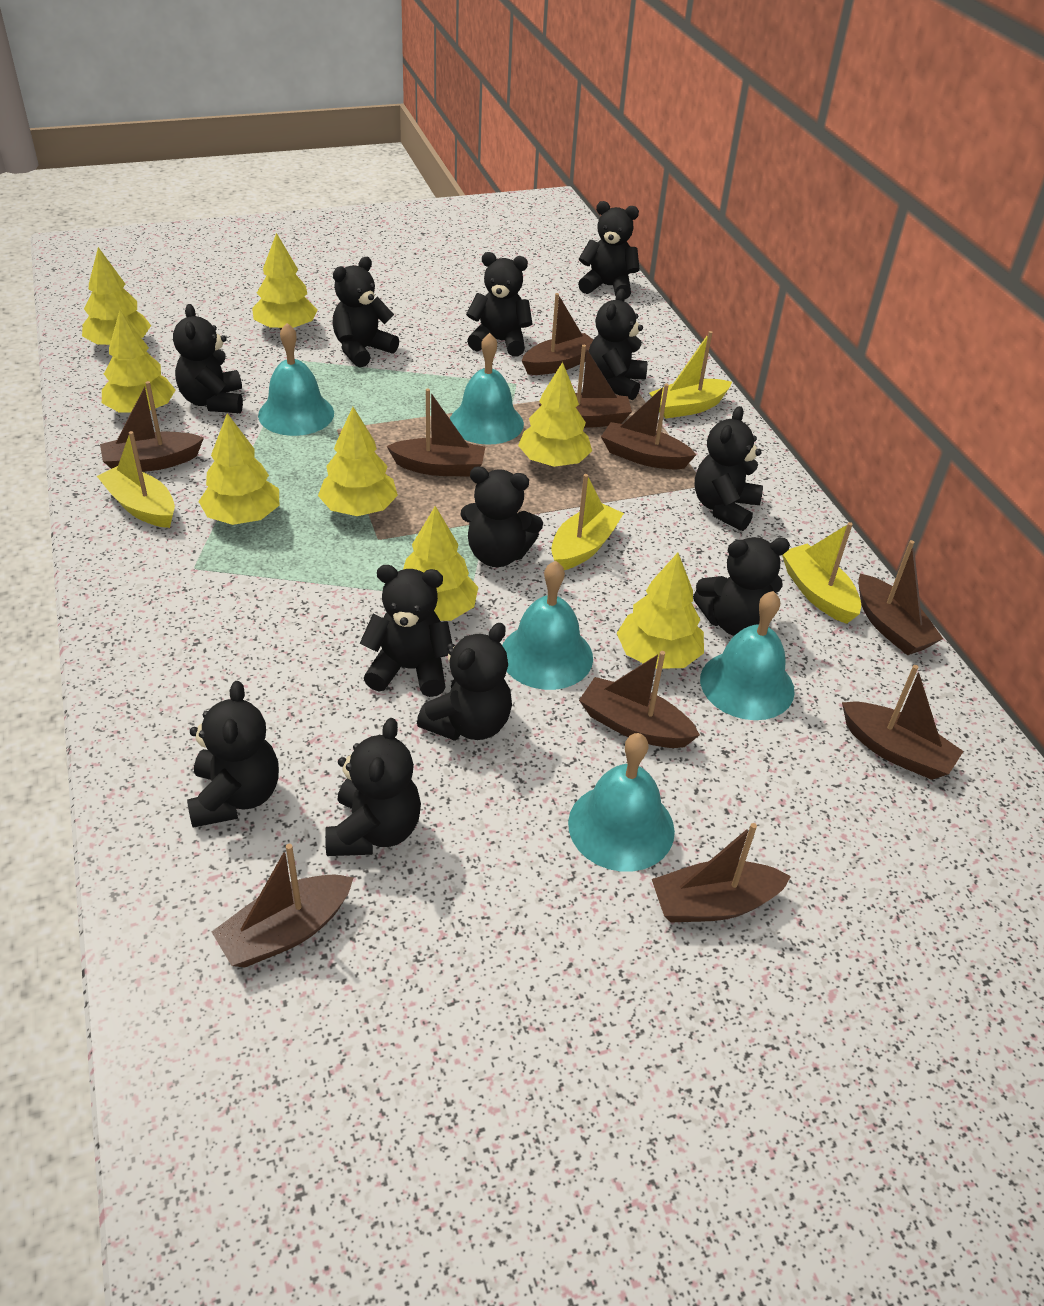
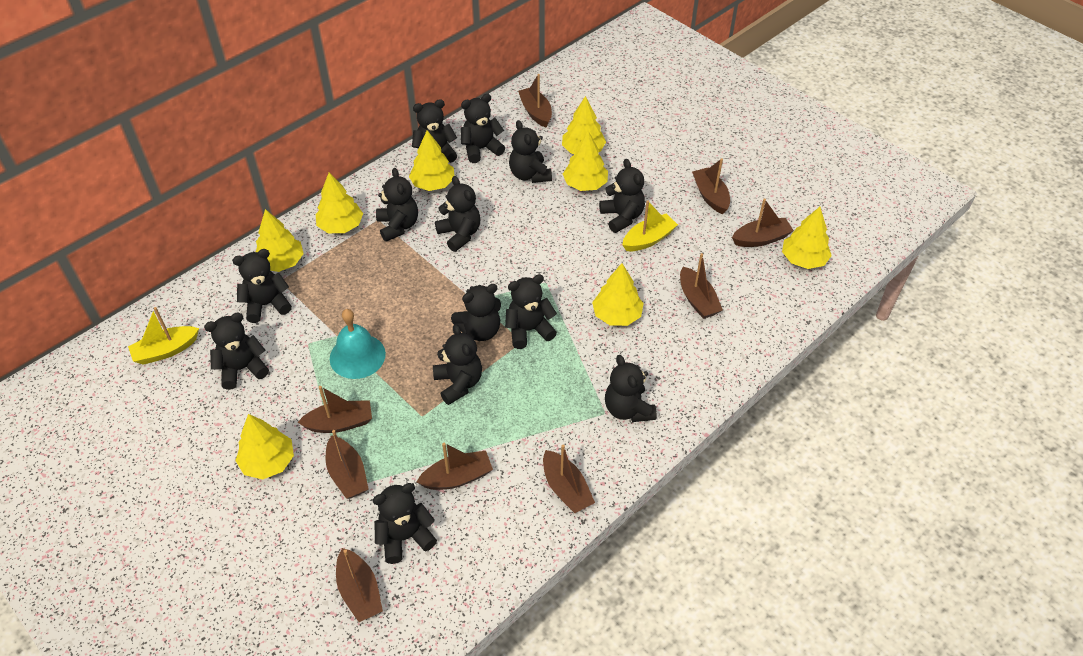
black teddy bear: [173,304,243,413] [187,681,279,828] [325,718,421,856] [332,257,399,367] [359,565,452,697] [417,623,512,741] [460,466,543,567] [466,252,532,356] [578,201,640,299] [589,289,647,400] [693,537,790,636] [694,406,763,531] = 12 -> [204,312,269,390] [232,249,292,323] [373,483,437,564] [376,168,418,242] [412,99,457,163] [433,324,482,405] [435,176,480,252] [451,284,501,341] [461,94,505,163] [505,274,557,349] [509,120,552,183] [599,159,645,233] [605,355,657,422] = 13
brown boat: [100,381,204,472] [212,844,354,967] [387,389,485,476] [522,293,593,375] [539,345,632,428] [579,651,700,748] [601,383,696,469] [652,823,791,923] [842,665,964,780] [858,540,943,655] = 10 -> [298,386,372,433] [326,430,369,499] [336,548,383,622] [417,443,493,490] [518,74,552,127] [543,444,595,513] [680,253,723,319] [692,158,730,214] [732,198,794,247] = 9
turquoise bell: [258,323,334,436] [450,333,524,445] [502,561,593,690] [568,733,675,872] [700,591,795,720] = 5 -> [330,309,386,379] = 1
yellow boat: [97,431,175,528] [551,474,624,570] [649,331,732,419] [782,522,861,624] = 4 -> [128,307,199,365] [622,200,678,251] = 2

